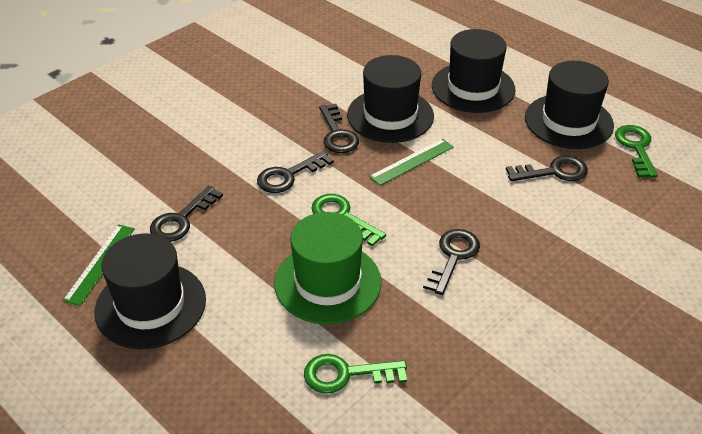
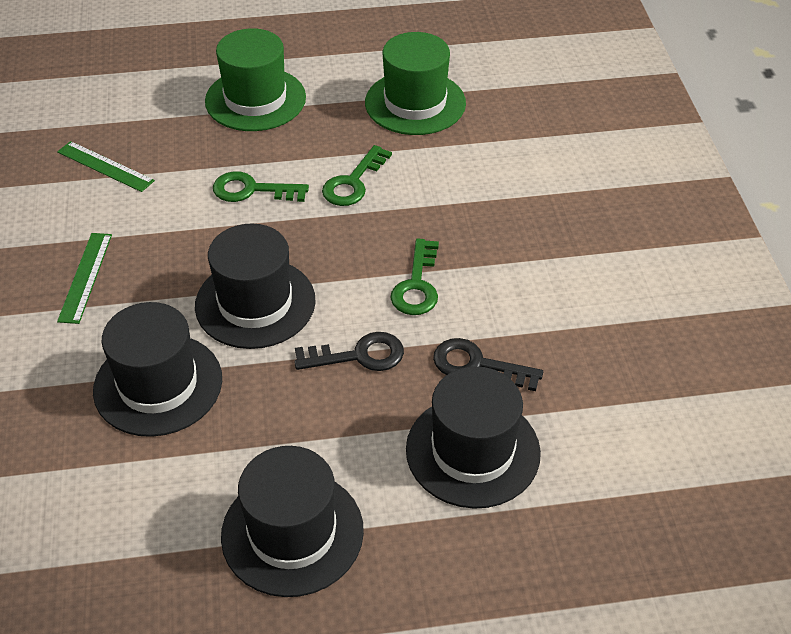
black key: [150,186,223,242] [257,151,334,193] [319,104,359,153] [423,229,480,295] [506,156,588,181] = 5 -> [294,332,404,371] [433,338,543,391] = 2
green hat: [274,212,382,324] = 1 -> [205,28,306,131] [365,32,466,135] = 2

